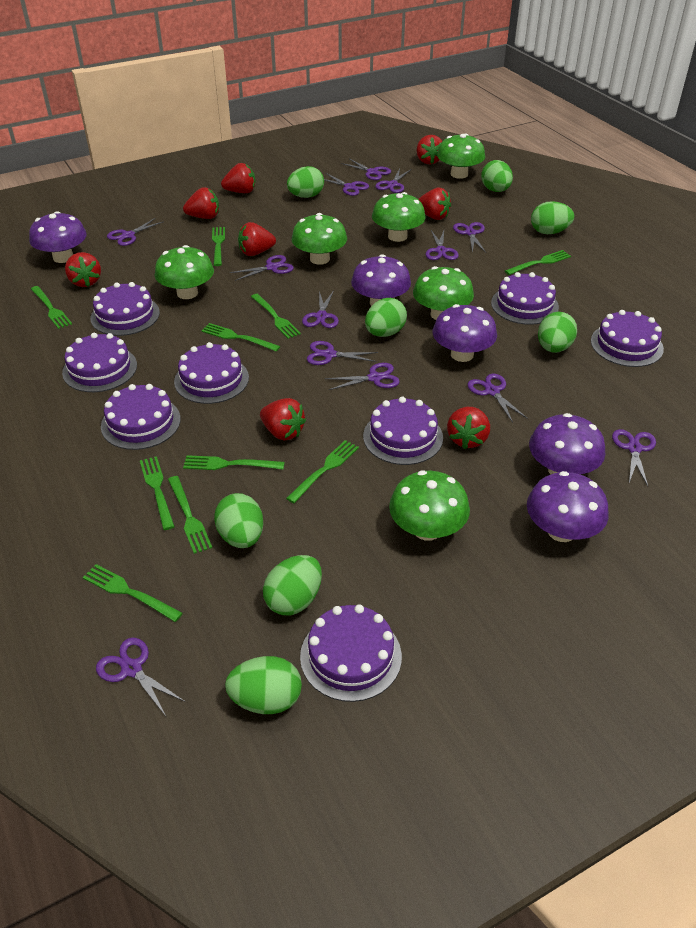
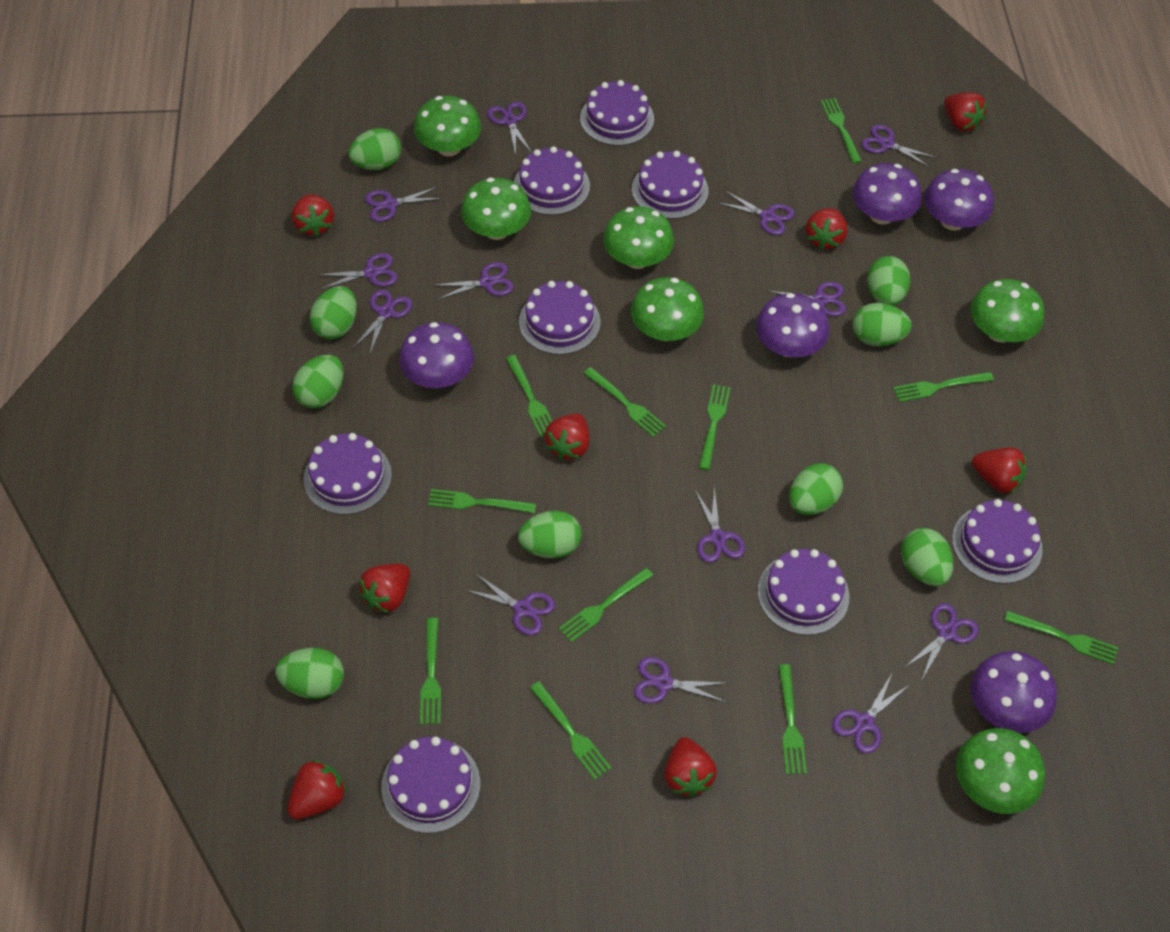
green egg: [214,493,264,548] [225,656,302,714] [263,555,322,615] [287,166,324,198] [365,298,407,337] [481,160,513,192] [531,201,574,234] [538,312,577,353] = 8 -> [275,648,344,699] [292,355,344,408] [310,286,357,339] [349,128,401,170] [518,511,582,558] [789,463,843,515] [852,303,912,347] [867,256,911,306] [901,528,954,586] = 9
green fork: [31,286,72,329] [83,564,183,622] [140,456,175,530] [168,476,212,554] [183,455,285,470] [201,323,280,352] [212,227,225,266] [251,294,301,339] [286,440,359,503] [505,250,571,275] = 10 -> [420,618,441,724] [428,489,536,513] [506,355,552,438] [530,681,611,780] [559,568,653,642] [584,367,666,437] [699,384,731,470] [778,664,807,774] [821,98,862,164] [893,372,994,402] [1005,611,1118,665] = 11

